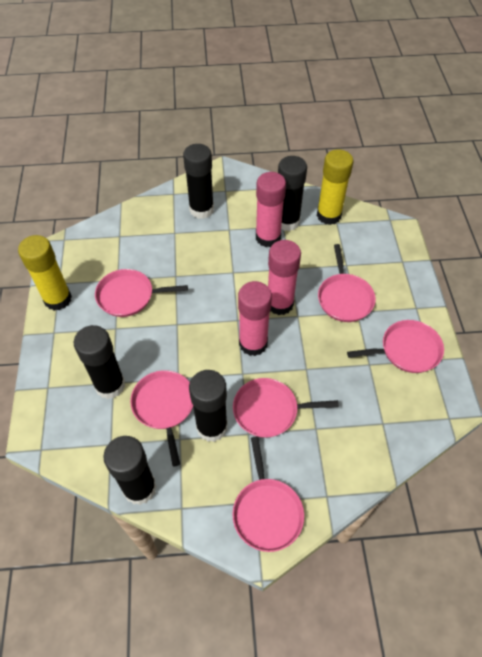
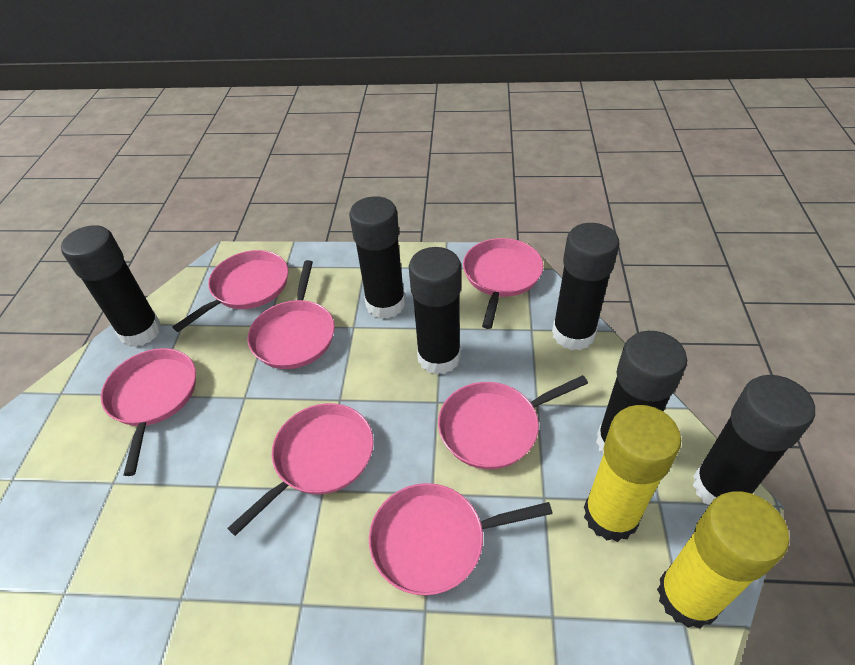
black glue stick: [74,325,125,399] [103,436,157,505] [183,144,214,219] [189,370,228,442] [278,156,307,231] = 5 -> [61,225,162,347] [349,196,406,319] [409,247,461,375] [552,223,620,350] [596,331,687,454] [693,375,815,505] = 6
pink glue stick: [238,281,272,356] [256,172,286,247] [268,240,301,315] = 3 -> none = 0
pink pan: [95,269,188,317] [130,370,193,467] [232,436,304,552] [233,378,339,438] [318,244,376,322] [347,320,444,373] = 6 -> [101,348,196,476] [172,250,288,332] [227,403,374,536] [248,260,335,369] [369,483,553,595] [438,375,588,469] [463,238,543,329] = 7

